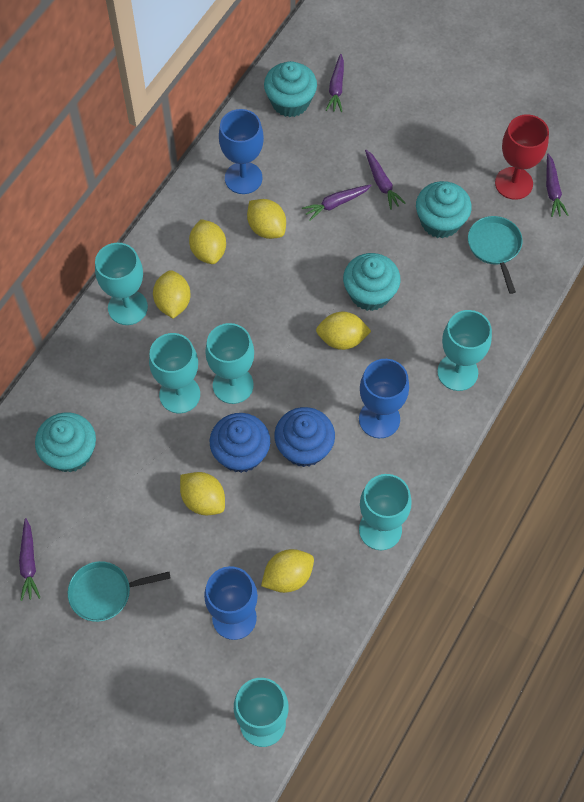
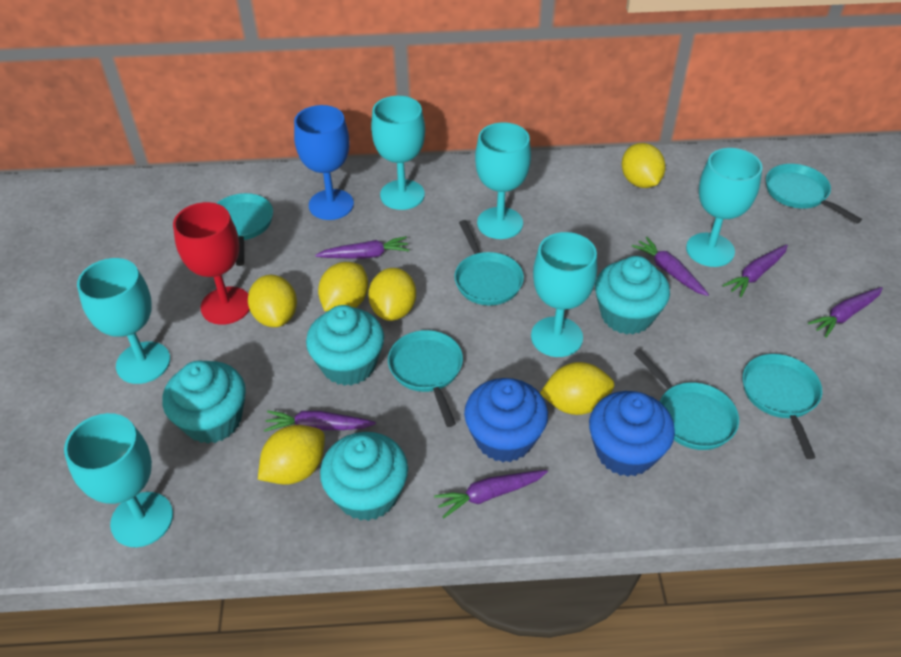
blue goblet: [204,566,258,640] [219,109,264,194] [359,359,409,438] = 3 -> [294,105,354,220] = 1
purple carrot: [19,518,40,601] [302,185,372,221] [326,54,344,112] [365,150,406,210] [546,154,568,217] = 5 -> [264,411,376,432] [315,236,409,259] [434,470,548,518] [632,237,709,296] [722,244,788,297] [808,287,883,338] = 6
turquoise pan: [68,561,171,622] [468,216,523,294] = 2 -> [216,193,273,266] [388,330,463,427] [454,220,524,306] [634,349,739,450] [743,354,822,459] [766,164,862,224] = 6

